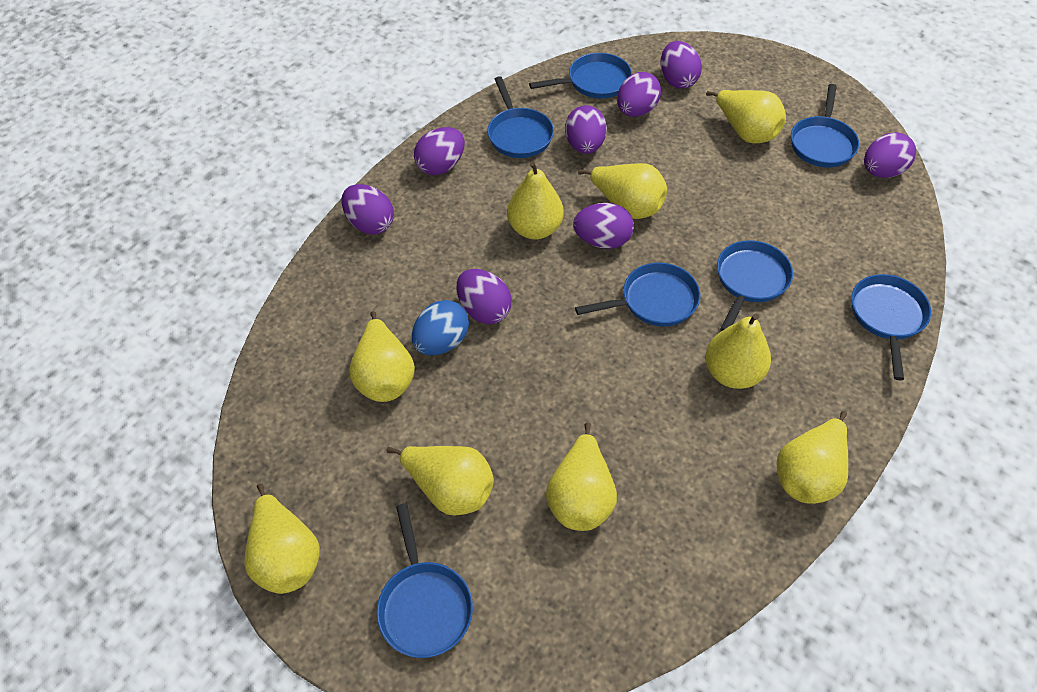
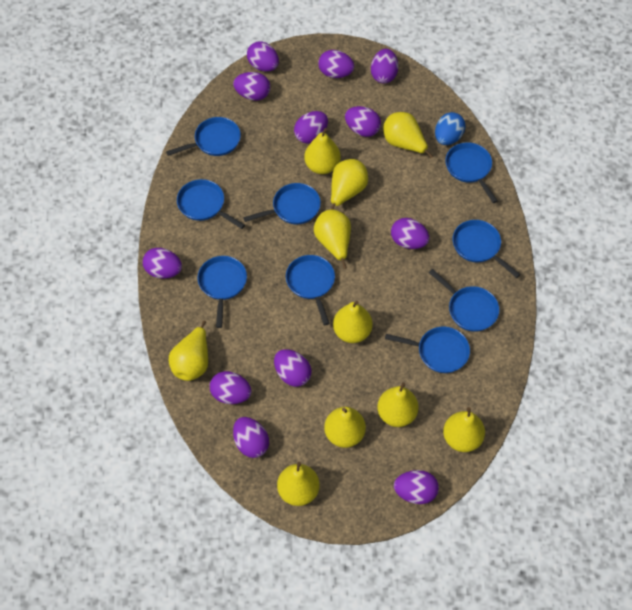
blue pan: [377,503,473,658] [487,76,554,158] [529,53,632,99] [575,262,700,327] [717,240,793,331] [791,84,859,168] [851,274,931,380] = 7 -> [166,117,241,156] [177,179,245,229] [198,256,247,328] [243,183,321,224] [286,255,335,325] [385,327,470,373] [429,269,499,332] [445,143,498,203] [453,220,521,278] = 9
purple egg: [342,184,394,235] [414,127,465,175] [457,269,512,324] [565,105,607,154] [573,203,634,249] [617,72,661,117] [660,41,702,89] [864,132,916,178] = 8 -> [143,248,182,279] [210,371,252,404] [233,72,270,101] [233,417,269,458] [247,41,279,72] [274,349,311,387] [294,111,328,144] [318,50,354,78] [345,106,381,137] [371,49,398,83] [391,218,429,249] [394,470,439,504] = 12
yellow pear: [244,484,320,594] [349,311,415,402] [387,446,494,516] [507,161,564,240] [546,423,617,531] [578,163,667,219] [705,313,771,389] [706,90,786,144] [777,411,848,504] = 9 -> [169,320,208,381] [277,462,320,506] [304,128,341,174] [314,209,351,269] [324,407,366,448] [331,159,368,209] [333,301,372,343] [377,382,419,427] [383,112,433,158] [443,407,485,452] = 10

